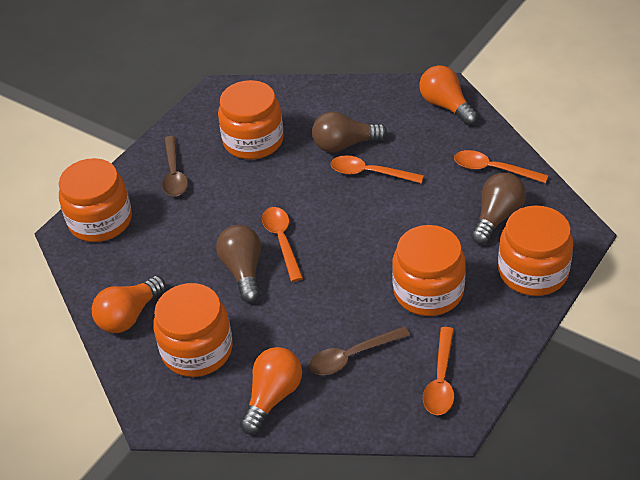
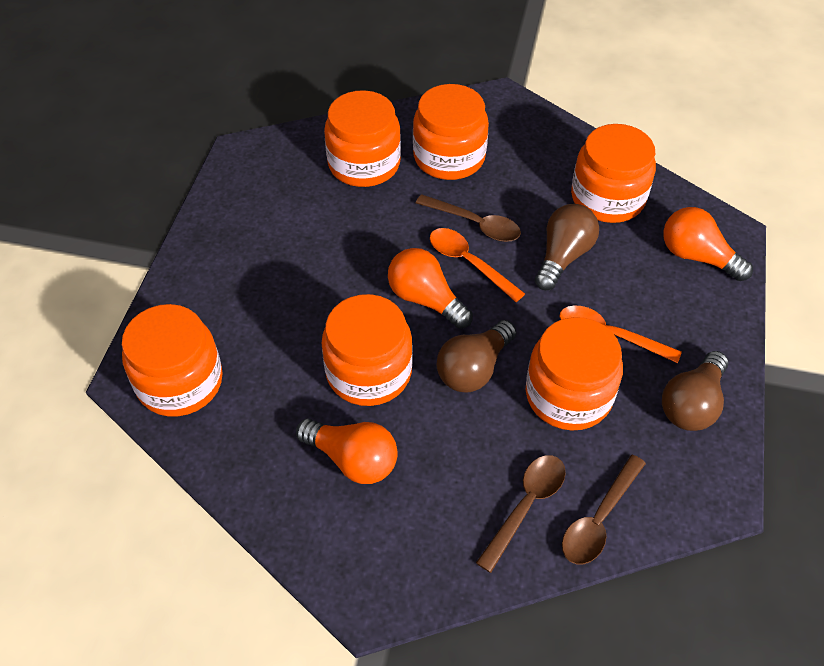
brown spoon: [162,136,188,196] [309,326,410,375] = 2 -> [416,194,521,242] [476,455,566,573] [562,455,646,565] = 3
orange jar: [59,158,132,242] [153,283,233,377] [218,80,284,159] [392,225,466,316] [498,205,573,296] = 5 -> [122,304,223,417] [321,294,413,406] [324,90,401,187] [413,84,489,180] [526,317,623,431] [571,124,656,223] = 6
orange spoon: [262,207,303,282] [331,155,424,184] [423,327,454,415] [454,150,548,183] = 4 -> [430,228,525,302] [560,305,682,363] = 2

